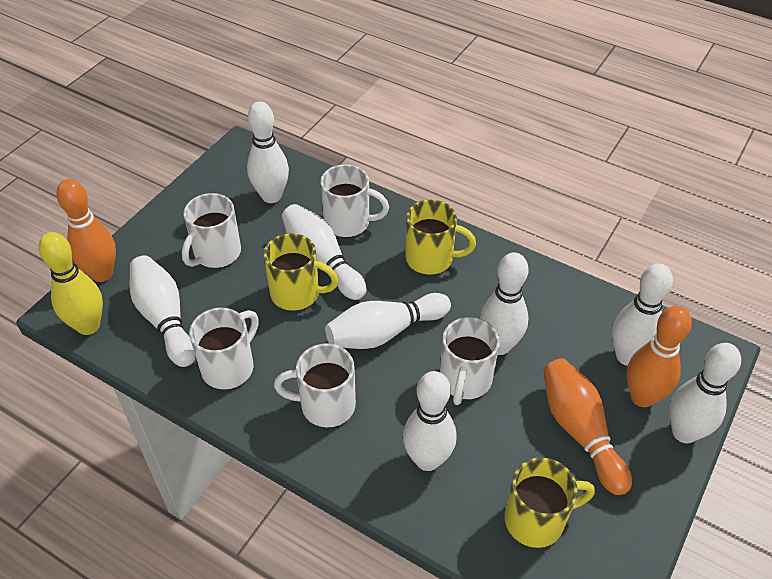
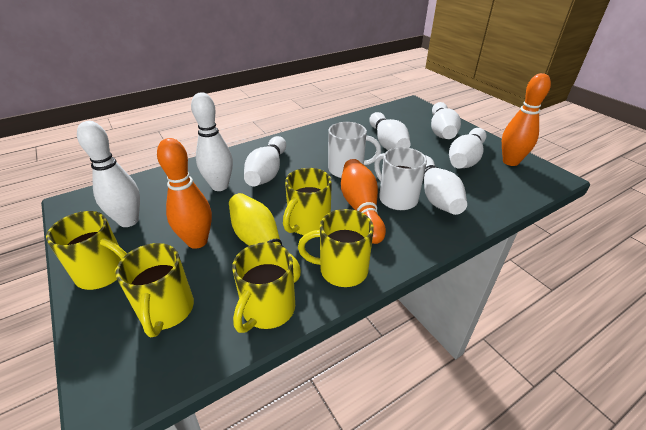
white bowling pin: [130,255,196,367] [247,101,289,203] [282,204,366,300] [325,293,451,349] [403,371,457,471] [480,252,529,355] [612,264,673,366] [669,343,741,443] = 8 -> [77,121,140,227] [191,93,233,191] [244,136,286,186] [369,112,411,150] [423,155,467,215] [431,102,461,139] [449,128,486,169] = 7
white mug: [182,193,241,268] [189,308,259,389] [274,344,356,427] [320,164,389,237] [440,317,500,405] = 5 -> [328,122,381,178] [374,147,427,210] = 2
yellow mug: [263,233,339,311] [406,200,476,275] [505,457,595,548] = 3 -> [46,211,127,290] [115,243,194,337] [232,242,295,333] [283,168,332,235] [298,209,374,287] = 5

